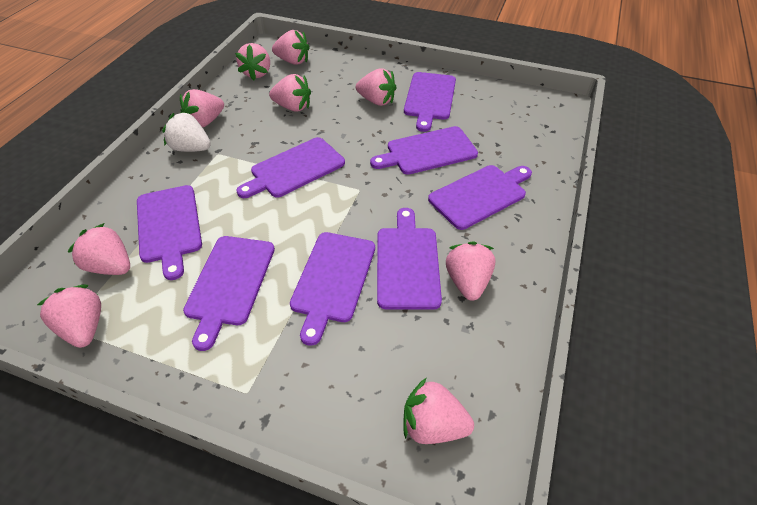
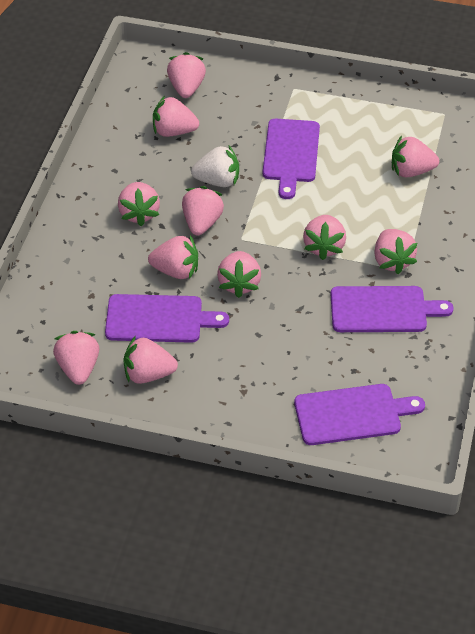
pink strawberry: [37,285,101,348] [68,223,130,275] [180,89,224,127] [235,43,270,80] [269,74,311,112] [272,30,310,65] [356,69,396,106] [403,377,474,444] [446,241,496,301] = 9 -> [53,331,99,385] [118,182,160,226] [123,336,178,384] [148,235,198,279] [153,96,199,137] [167,52,206,98] [182,186,224,235] [217,251,261,298] [303,215,346,260] [374,229,417,274] [392,136,439,177] = 11
purple cutting board: [137,185,202,280] [183,236,275,351] [236,137,345,198] [290,232,375,346] [370,126,478,175] [377,208,442,310] [404,72,456,132] [428,165,532,230] = 8 -> [105,294,229,343] [263,119,320,199] [294,384,425,445] [330,286,454,332] = 4

